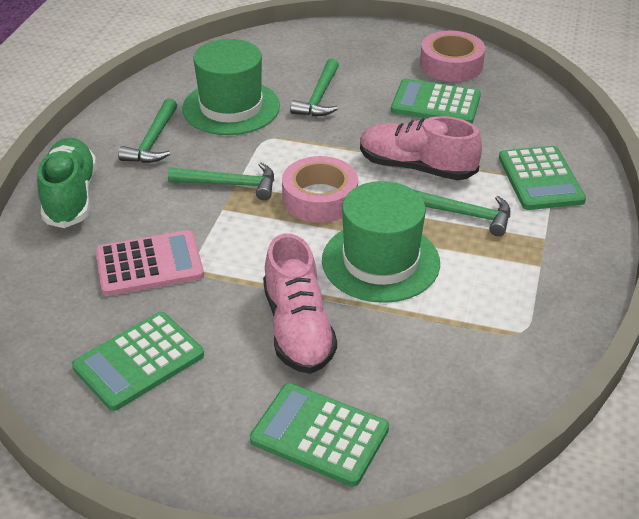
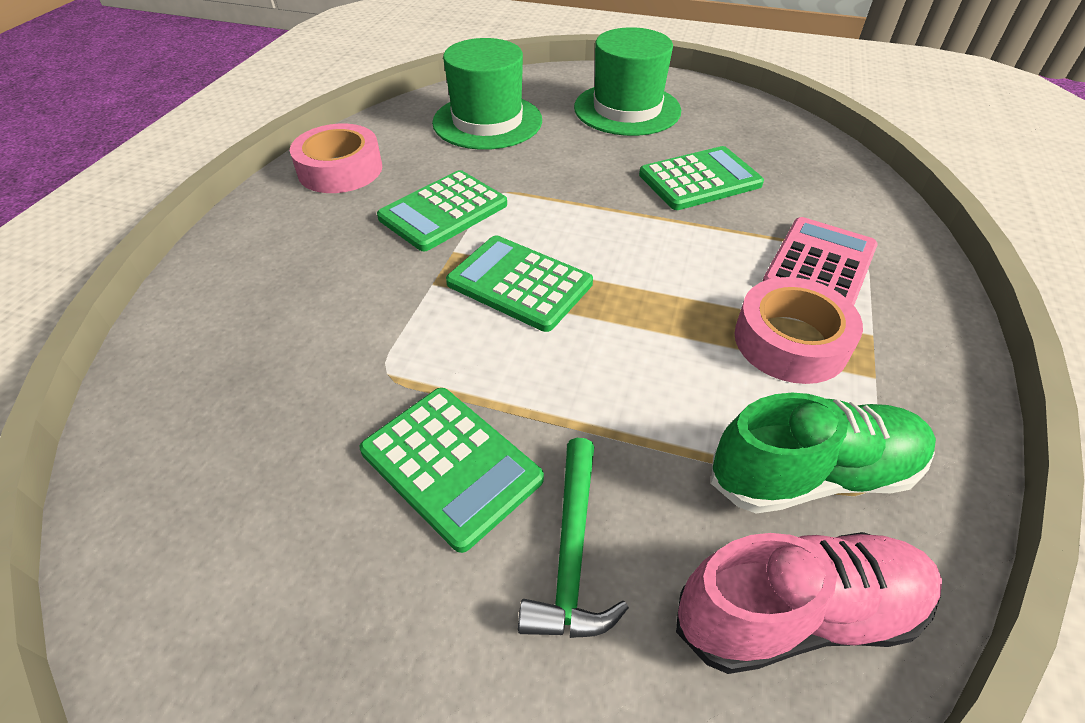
green hammer: [118,98,177,163] [168,163,274,200] [290,58,339,116] [414,190,510,236] = 4 -> [518,438,629,638] = 1
pink shoe: [263,234,337,374] [360,116,482,180] = 2 -> [676,532,942,674] = 1

